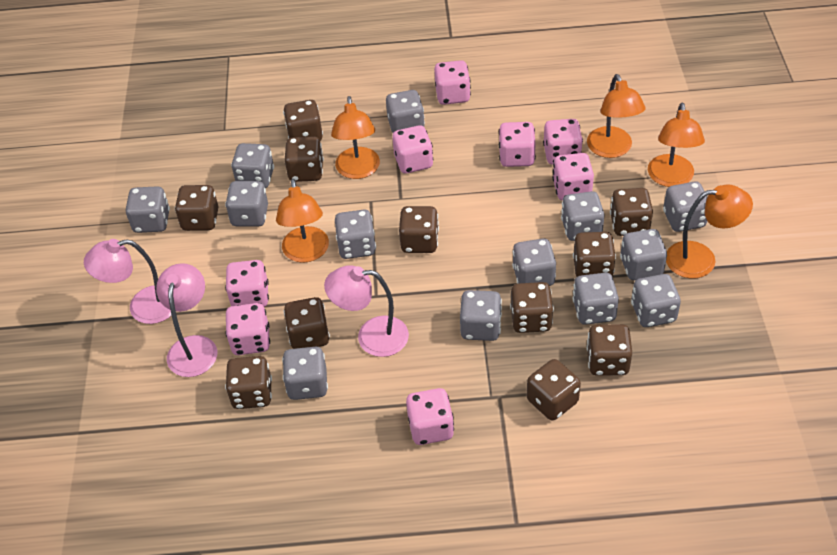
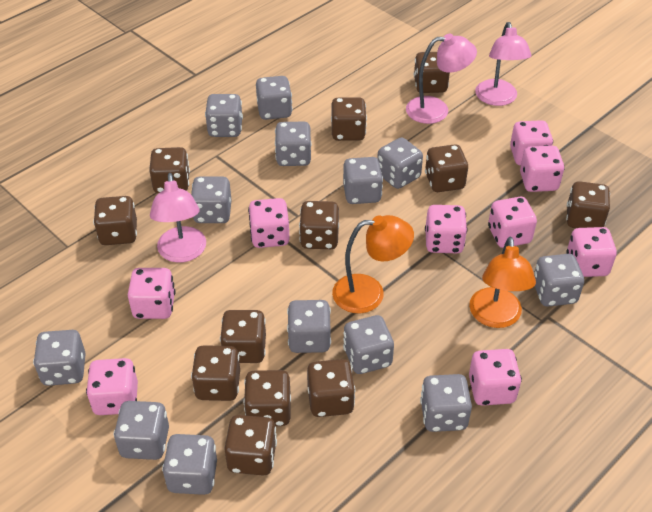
brown dice: [175,185,218,231] [225,356,272,409] [283,100,323,141] [284,297,330,349] [285,137,324,182] [399,206,439,253] [510,282,554,333] [527,359,581,420] [573,232,616,277] [587,324,632,376] [610,188,653,236] = 11 -> [93,196,137,245] [149,147,190,193] [191,345,240,401] [220,310,266,363] [224,415,277,476] [244,370,291,426] [299,201,339,249] [307,359,355,417] [331,97,367,141] [414,52,450,93] [425,144,468,192] [566,181,610,228] = 12
orange lamp: [276,179,329,263] [331,96,380,179] [587,74,645,158] [648,103,705,187] [666,184,753,278] = 5 -> [332,215,414,313] [469,237,536,328] = 2
pink dice: [225,260,269,307] [225,303,270,355] [392,125,433,174] [406,388,454,445] [434,60,471,105] [499,122,536,167] [543,119,583,165] [552,153,594,200] = 8 -> [86,358,138,415] [128,268,175,319] [248,198,290,248] [425,205,467,253] [469,349,522,406] [488,197,537,248] [510,120,553,165] [520,146,565,192] [567,227,617,277] = 9

